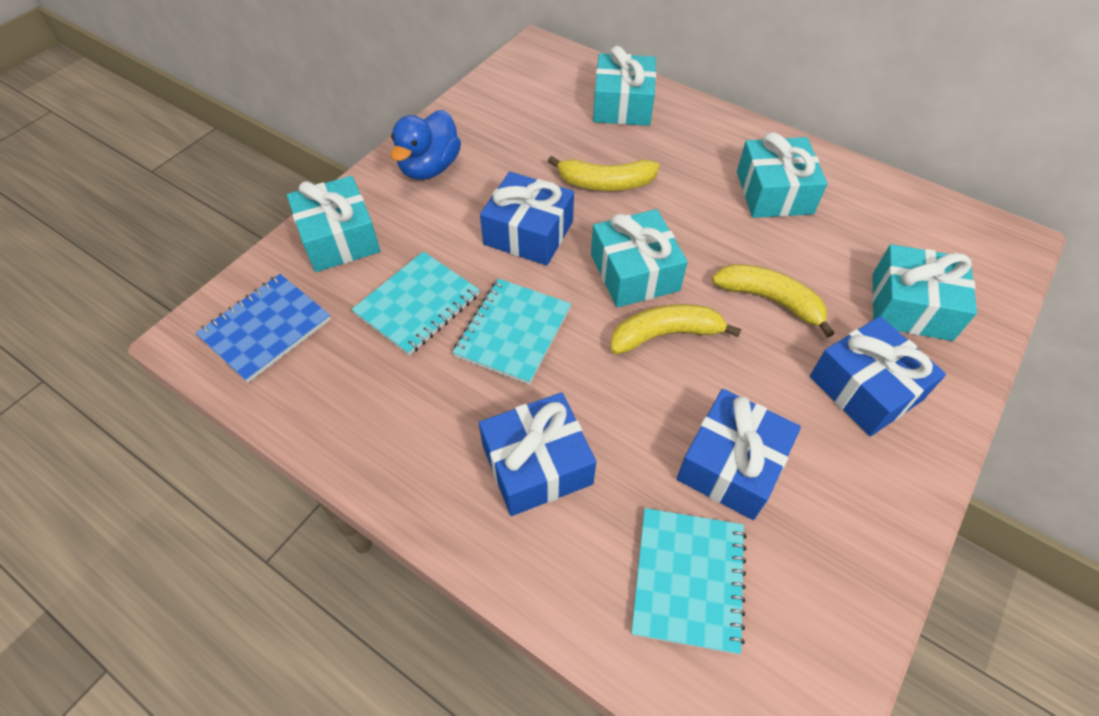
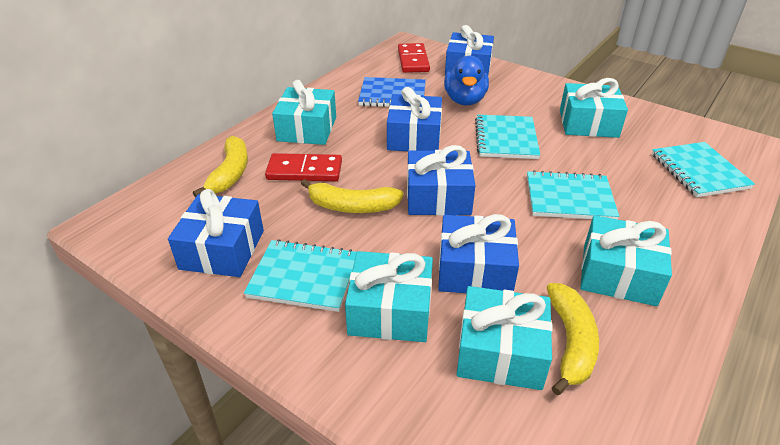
blue gift: [479,392,596,516] [480,172,574,265] [677,389,801,520] [810,316,946,436] = 4 -> [168,189,264,277] [387,87,442,151] [407,145,475,216] [438,214,519,293] [445,25,494,75] = 5
red domino: none = 0 -> [265,153,342,181] [398,43,430,73] = 2
turquoise notebook: [351,252,480,356] [452,279,571,385] [631,508,747,654] = 3 -> [244,239,357,312] [475,114,540,159] [527,170,619,220] [652,142,755,197] = 4

